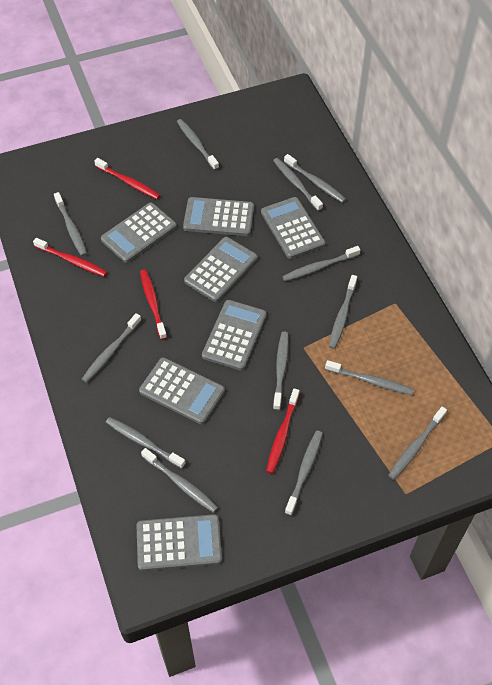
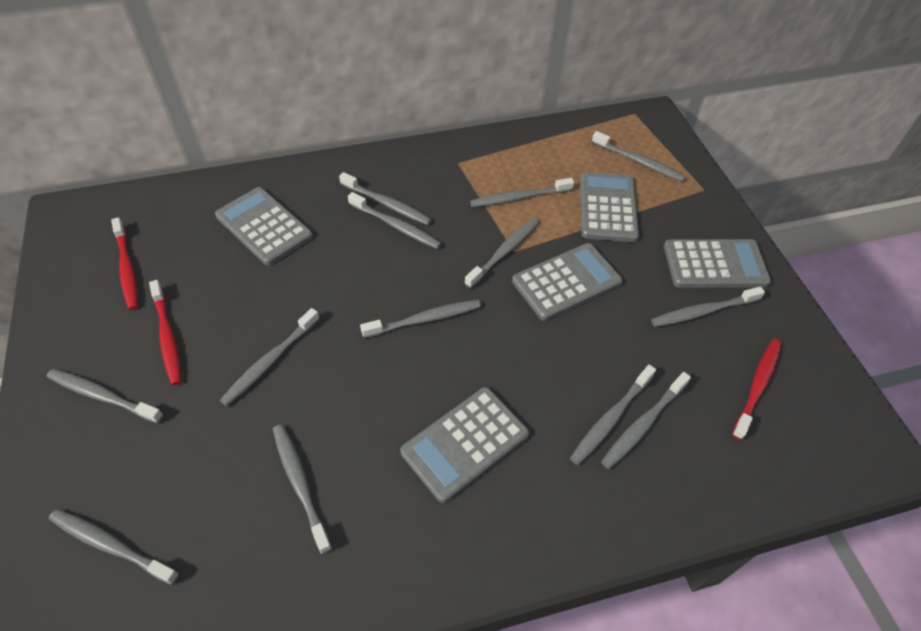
grey calculator: [101,203,177,263] [137,514,222,571] [139,357,225,424] [183,197,254,236] [184,237,258,302] [202,300,266,371] [261,197,325,259] = 7 -> [215,187,313,266] [400,387,529,503] [512,243,623,321] [580,172,639,242] [664,239,771,288] = 5
red toothbrush: [33,238,107,277] [94,158,160,199] [140,269,167,340] [266,388,300,474] = 4 -> [111,217,138,310] [149,280,182,386] [732,339,782,440] = 3

